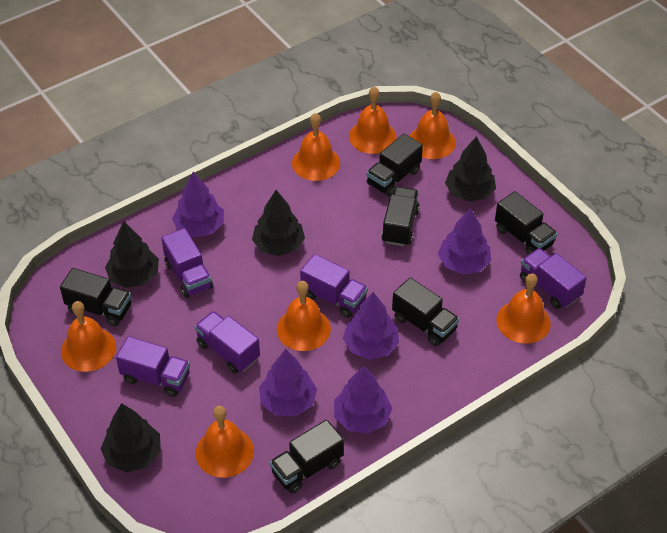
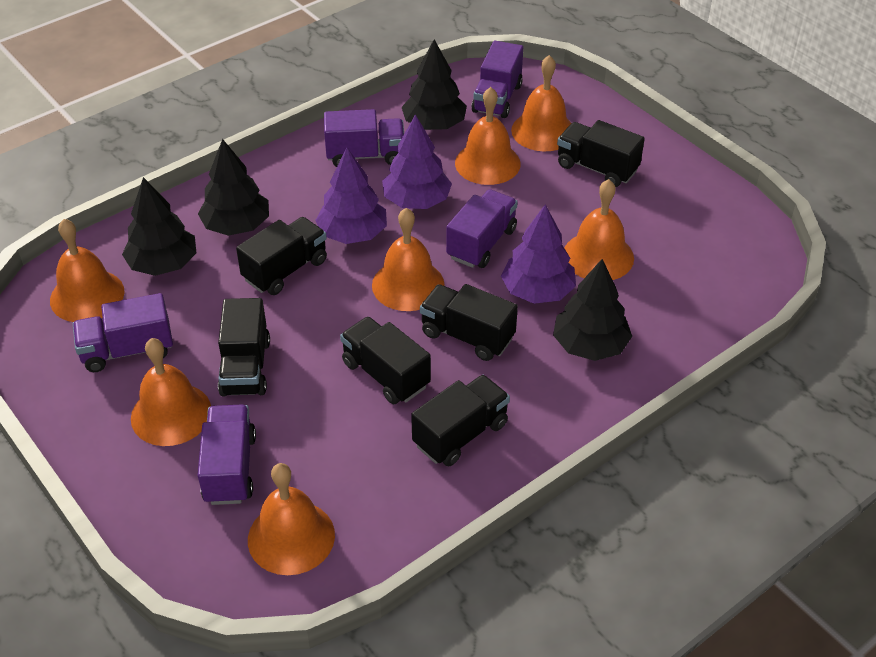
purple tree: [172,172,224,237] [259,349,317,416] [334,365,392,434] [343,292,399,360] [438,208,491,274] = 5 -> [315,148,387,244] [382,114,452,209] [501,204,576,304] = 3

